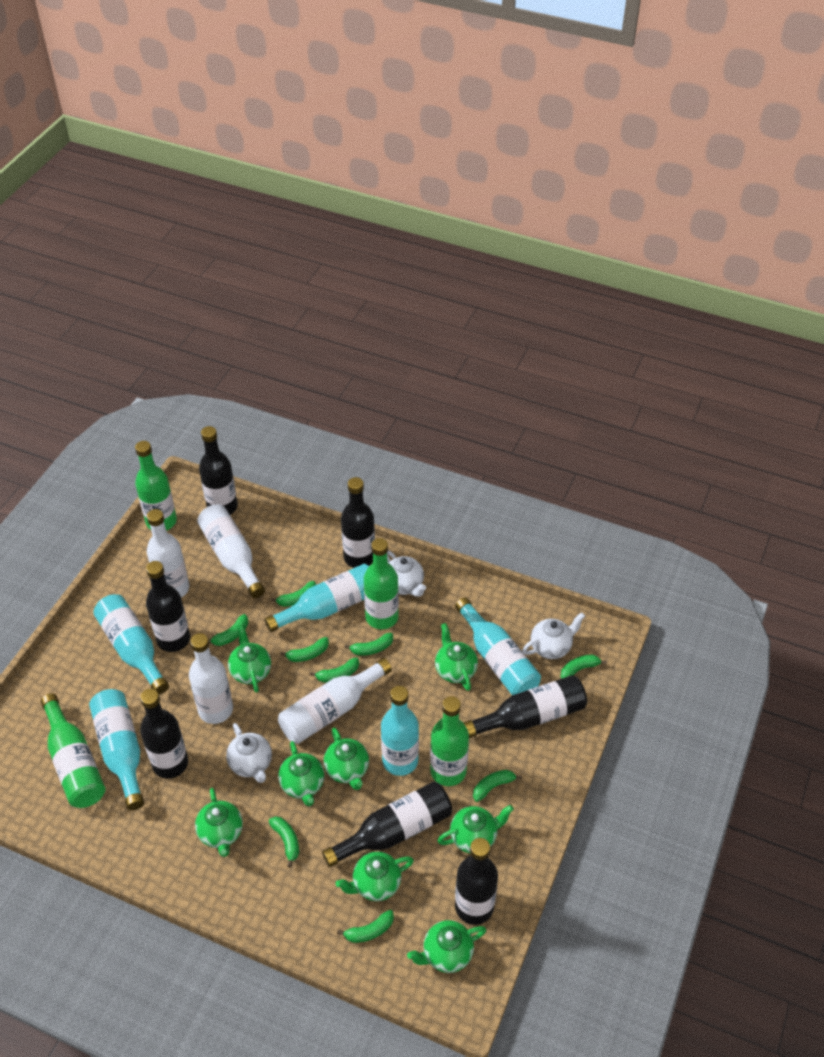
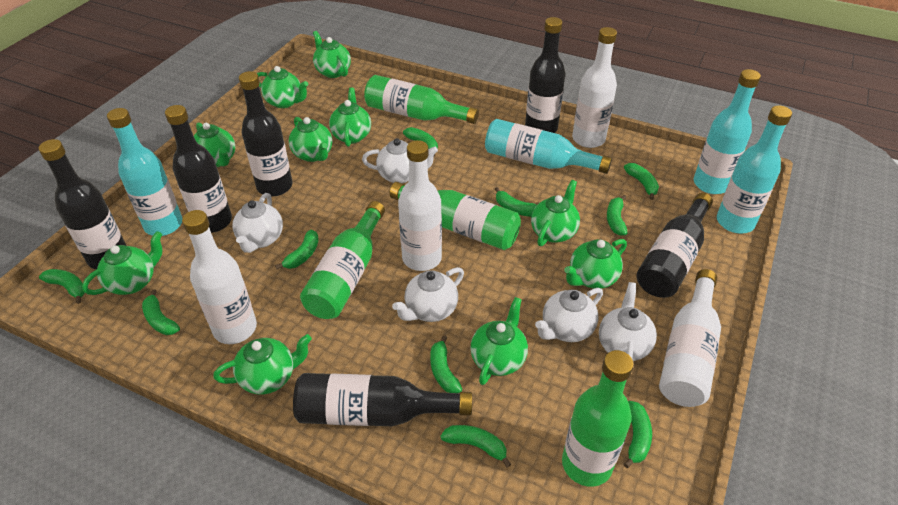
black bottle: [140,689,188,779] [146,561,190,652] [199,426,238,515] [322,781,452,867] [341,477,375,568] [455,838,498,925] [463,675,587,738] = 7 -> [39,139,126,269] [165,105,232,233] [239,71,292,197] [293,373,472,426] [525,17,565,133] [637,193,713,298] = 6
green banana: [209,614,248,646] [269,816,299,868] [271,581,316,607] [280,637,329,662] [310,657,359,682] [337,910,394,943] [344,633,393,656] [473,770,522,802] [560,655,607,679] = 9 -> [39,269,85,304] [142,289,180,335] [275,230,319,269] [403,127,438,157] [430,335,462,393] [441,425,511,468] [495,187,537,217] [607,195,627,236] [624,163,659,200] [624,401,652,468] = 10
green teapot: [195,788,243,857] [228,624,271,693] [278,741,324,806] [324,728,369,790] [336,852,414,901] [407,920,486,973] [435,623,478,691] [437,805,514,854] = 8 -> [82,231,163,295] [194,122,235,167] [213,334,312,395] [257,66,308,108] [289,117,332,162] [313,31,351,78] [329,88,371,147] [470,297,528,385] [531,180,580,246] [564,239,627,289] = 10
turquoise bottle: [89,689,144,810] [93,594,169,694] [265,564,369,632] [381,686,419,776] [455,597,541,695] = 5 -> [107,108,182,236] [485,119,612,174] [694,69,761,194] [717,105,792,233] = 4
white teapot: [226,723,272,783] [387,550,426,597] [522,612,585,659] = 3 -> [232,193,283,253] [362,138,438,183] [392,267,464,322] [535,288,603,342] [599,282,657,361] = 5

